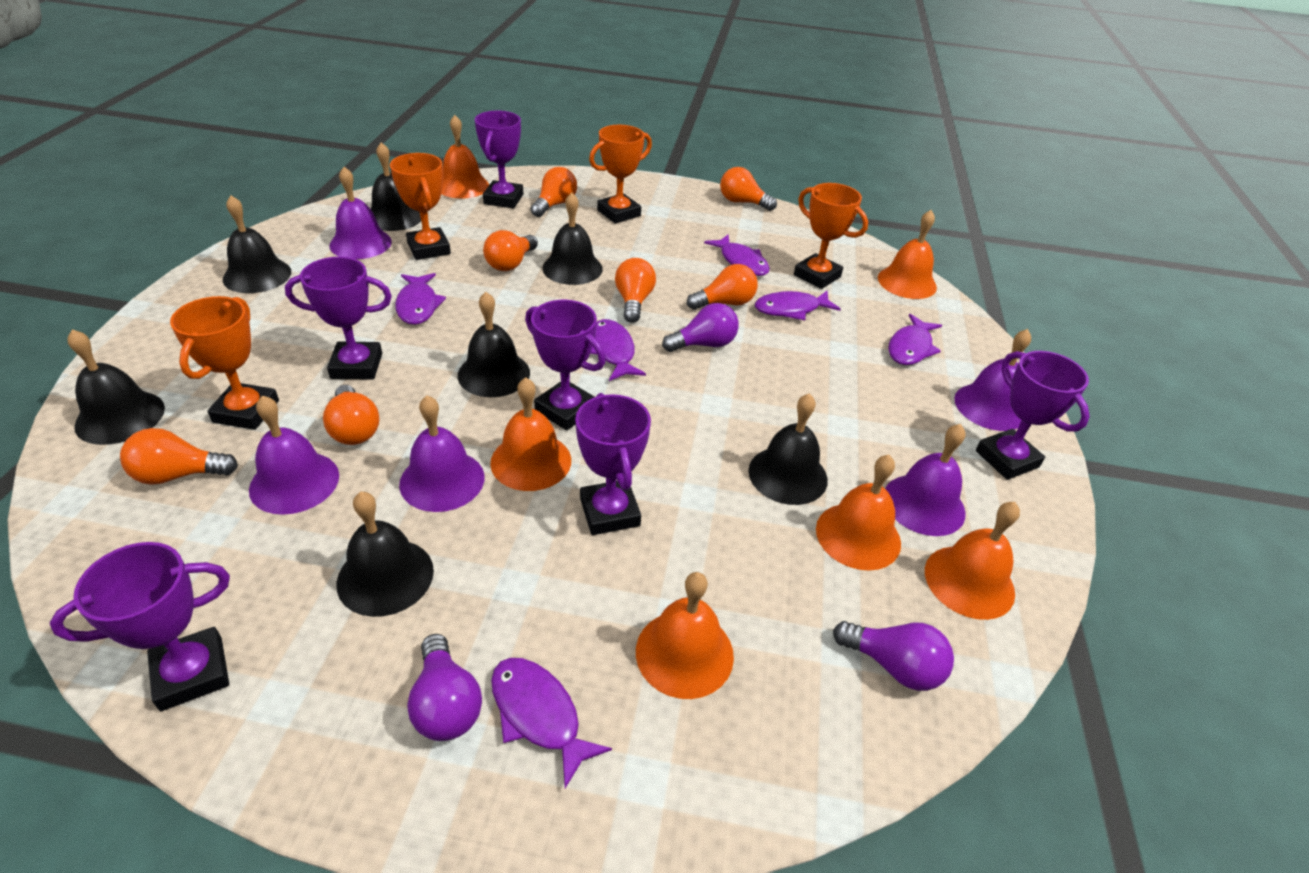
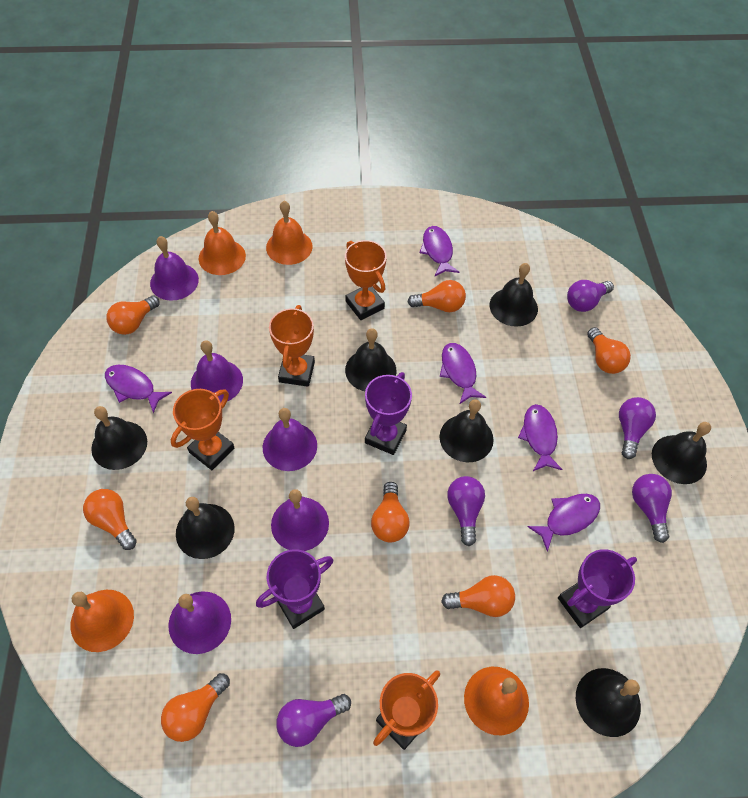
orange bell: [441,115,489,199] [490,377,571,491] [636,572,734,699] [816,455,901,570] [878,210,937,299] [925,502,1020,620] = 6 -> [70,590,134,652] [199,211,246,275] [266,201,313,265] [464,667,529,735] = 4
purple fish: [395,273,446,325] [491,658,612,788] [590,319,646,381] [704,235,770,276] [755,291,841,320] [888,314,942,365] = 6 -> [105,365,172,413] [419,226,459,276] [440,343,486,404] [518,404,563,471] [527,494,600,552] = 5
purple light bulb: [407,634,482,741] [662,303,739,352] [833,621,954,691] = 3 -> [276,694,351,747] [447,476,485,546] [567,280,614,312] [619,397,656,459] [632,474,672,543] = 5
purple trophy: [50,542,230,711] [285,257,392,380] [475,111,523,209] [525,300,606,431] [575,393,651,535] [976,351,1090,480] = 6 -> [256,549,333,629] [365,372,412,455] [558,549,637,628] = 3

